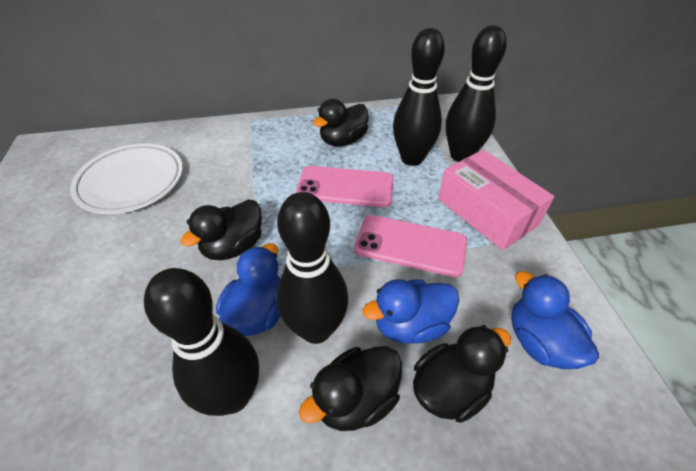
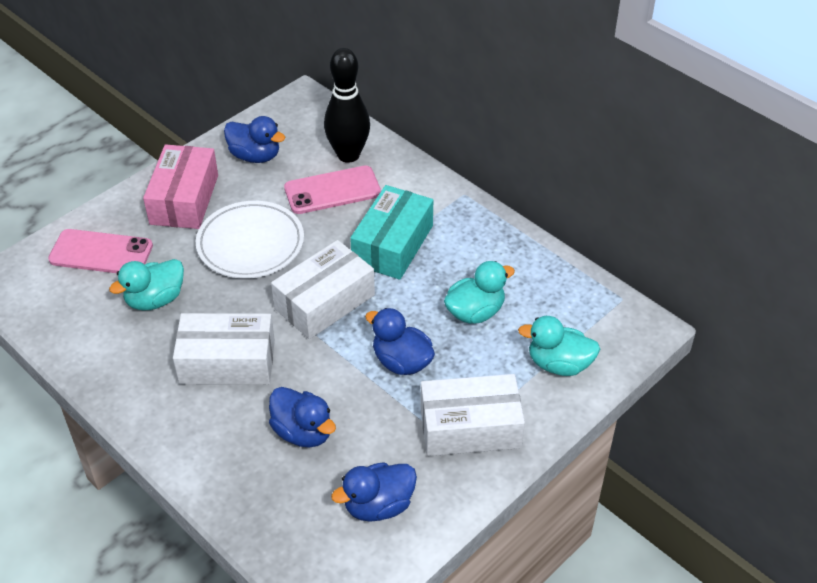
black bowling pin: [144,268,259,416] [277,192,348,344] [393,28,445,166] [446,25,507,162] = 4 -> [324,48,370,163] = 1
black duck: [180,200,262,260] [299,346,402,431] [313,99,368,146] [413,325,511,423] = 4 -> none = 0
blue duck: [216,243,280,336] [363,279,459,344] [511,271,599,369] = 3 -> [224,116,285,163] [269,387,336,448] [331,462,417,522] [365,308,435,375] = 4
turquoise box: none = 0 -> [350,185,433,280] = 1
turquoise duck: none = 0 -> [109,259,184,310] [444,261,515,324] [518,316,600,376] = 3
white box: none = 0 -> [173,313,275,385] [271,240,375,339] [420,374,525,456] = 3

